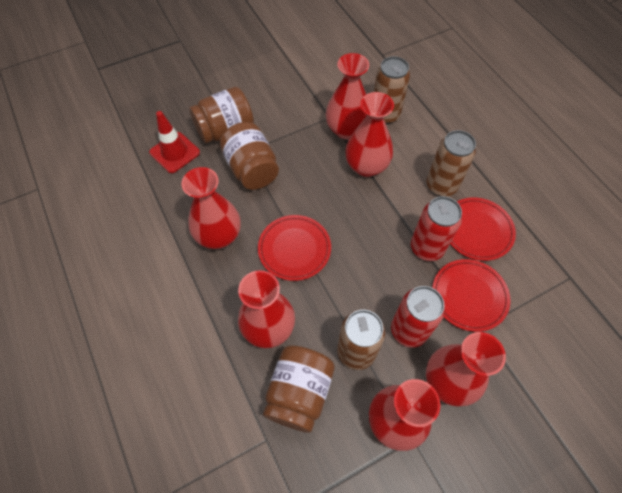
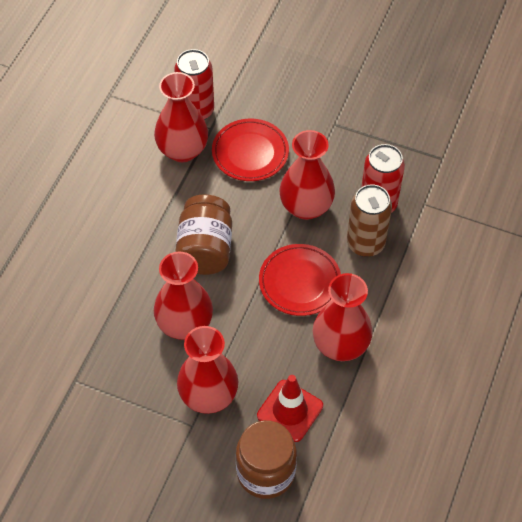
brown can: [337,310,385,370] [374,56,410,124] [427,130,476,197] = 3 -> [347,185,392,257] = 1
brown jar: [189,87,254,143] [220,122,279,190] [263,345,335,433] = 3 -> [175,194,232,275] [236,420,297,499] = 2
red plate: [258,215,331,281] [432,259,511,332] [450,198,516,261] = 3 -> [212,119,289,181] [259,244,341,316] = 2
red vase: [181,167,241,249] [238,270,295,348] [326,53,369,140] [345,92,394,177] [369,379,440,451] [426,332,506,407] = 6 -> [154,72,208,162] [154,251,213,340] [177,326,238,414] [279,130,335,220] [313,273,373,361] = 5

